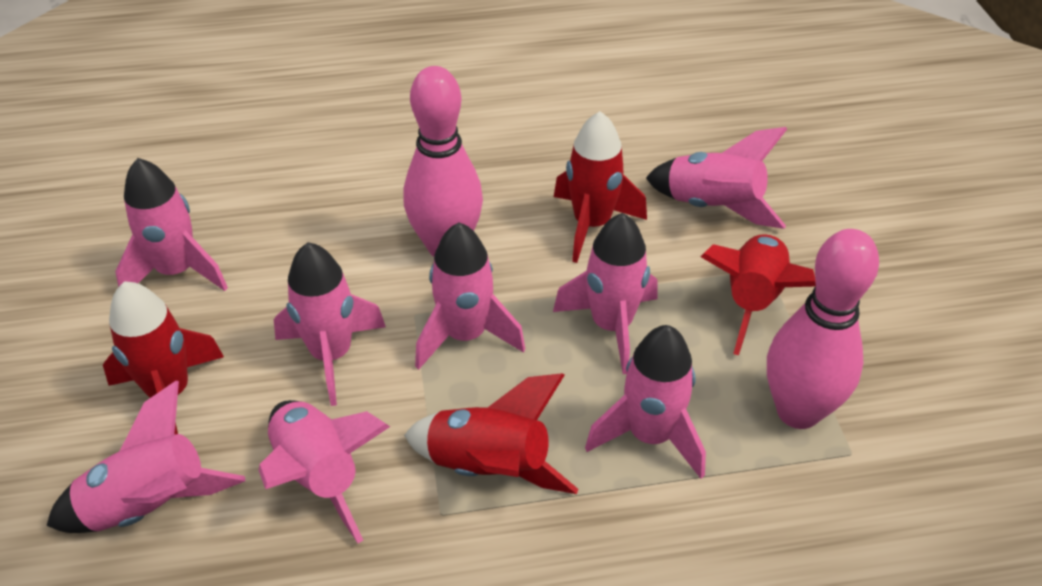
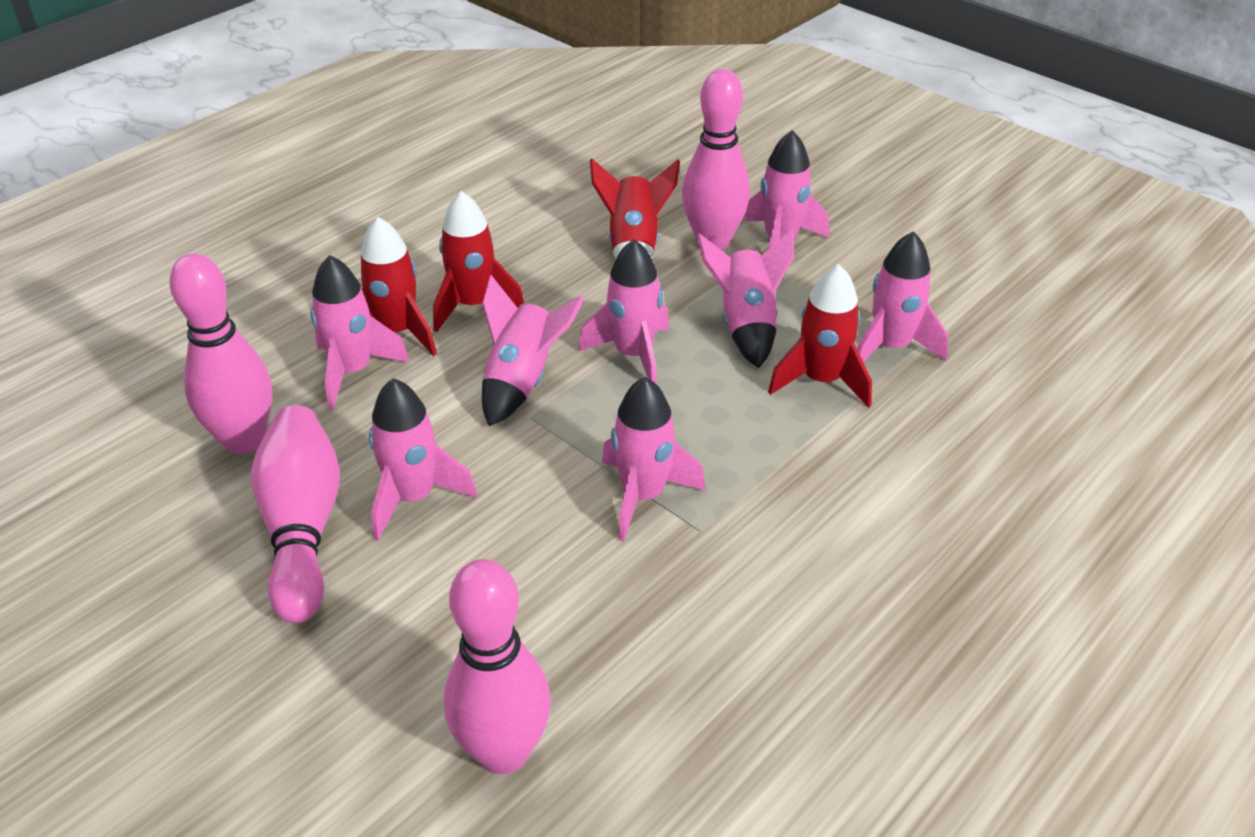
pink bowling pin: [404,66,483,257] [767,229,879,429] = 2 -> [169,253,272,454] [251,405,340,623] [444,559,551,774] [682,69,750,250] = 4

